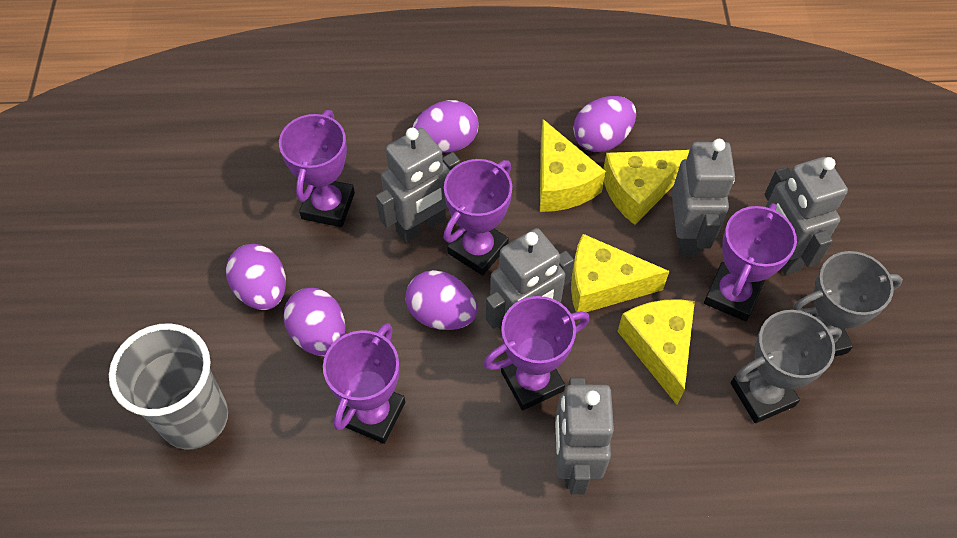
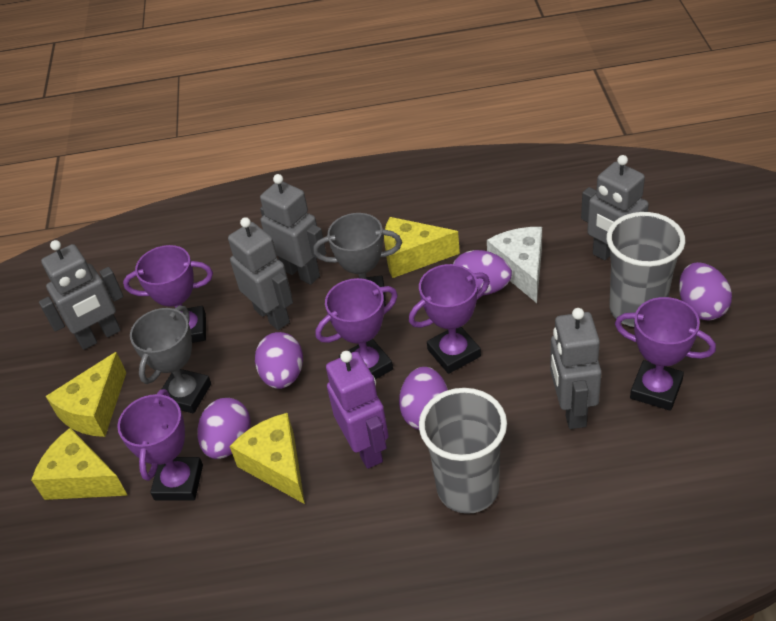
grey cup: [109,323,228,450] = 1 -> [419,388,507,514] [606,212,685,327] = 2
purple robot: none = 0 -> [326,351,389,469] = 1
white cheese: none = 0 -> [487,227,542,303] = 1

